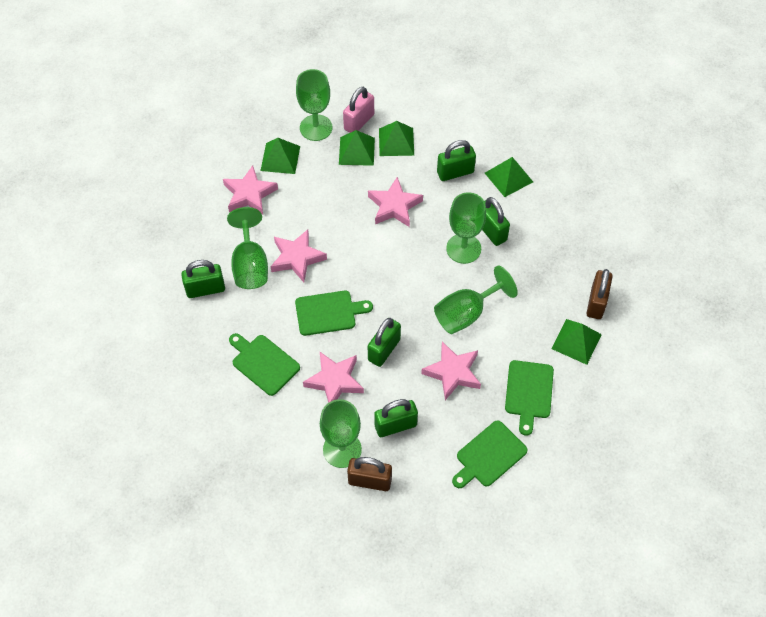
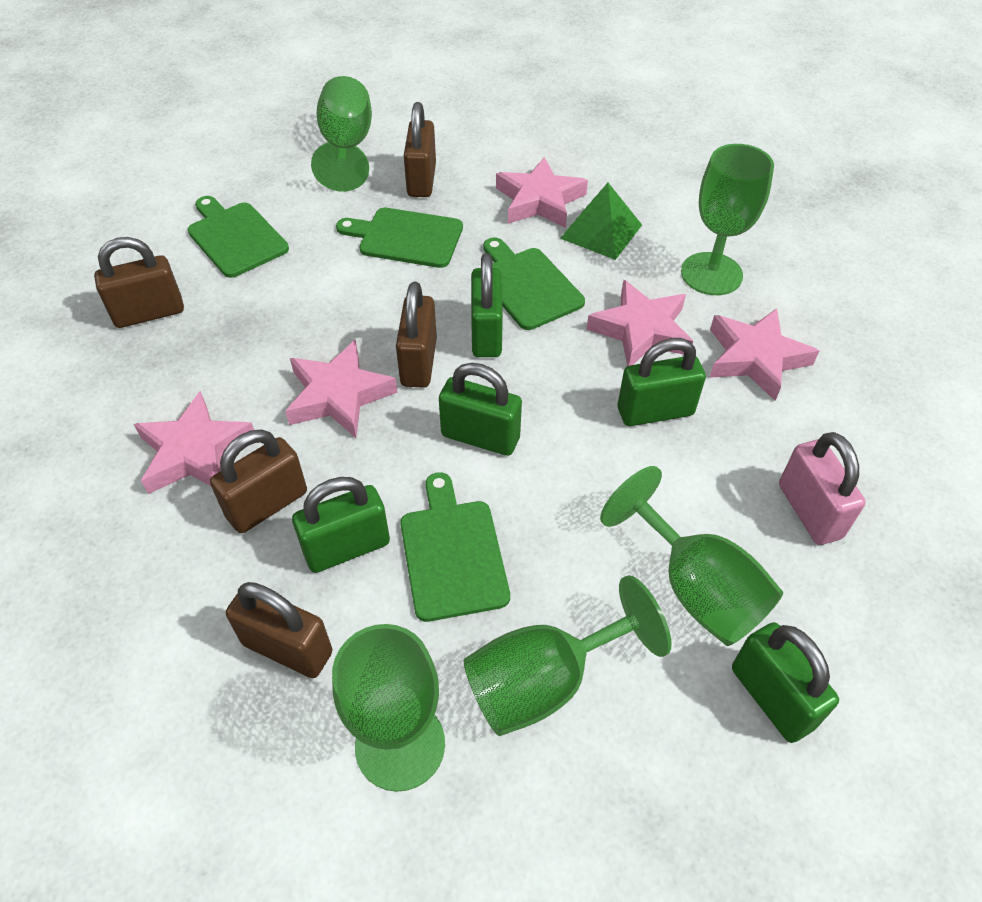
brown padlock: [347,457,392,491] [587,269,613,319] = 2 -> [94,237,184,328] [210,430,307,533] [226,582,332,678] [396,282,437,388] [404,102,436,197] = 5
green pyramid: [260,138,300,174] [339,130,375,166] [379,121,414,156] [485,157,533,197] [551,319,602,365] = 5 -> [560,183,642,260] = 1

